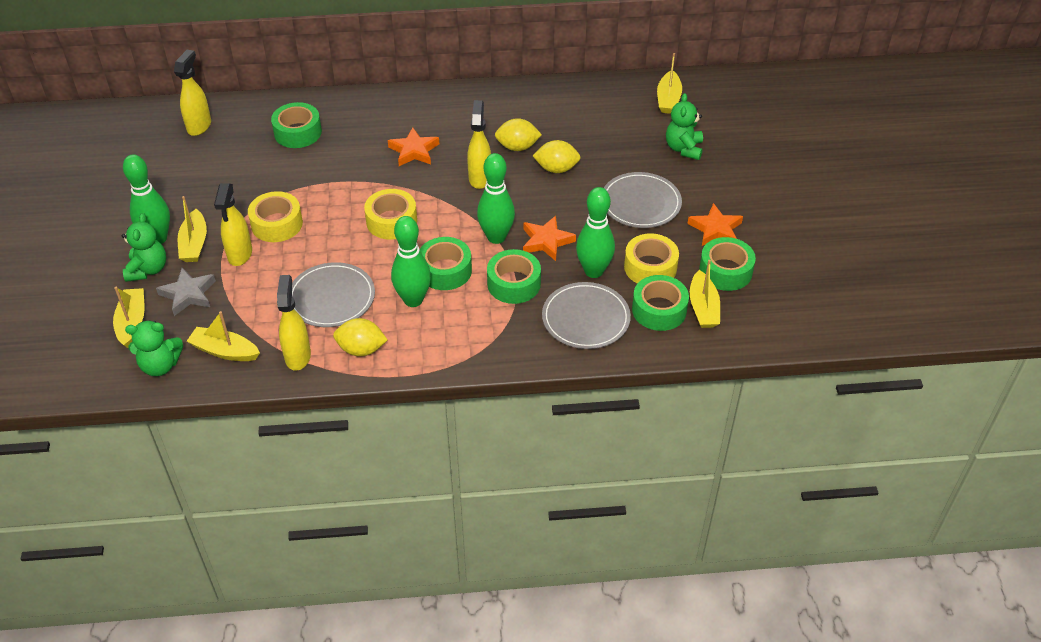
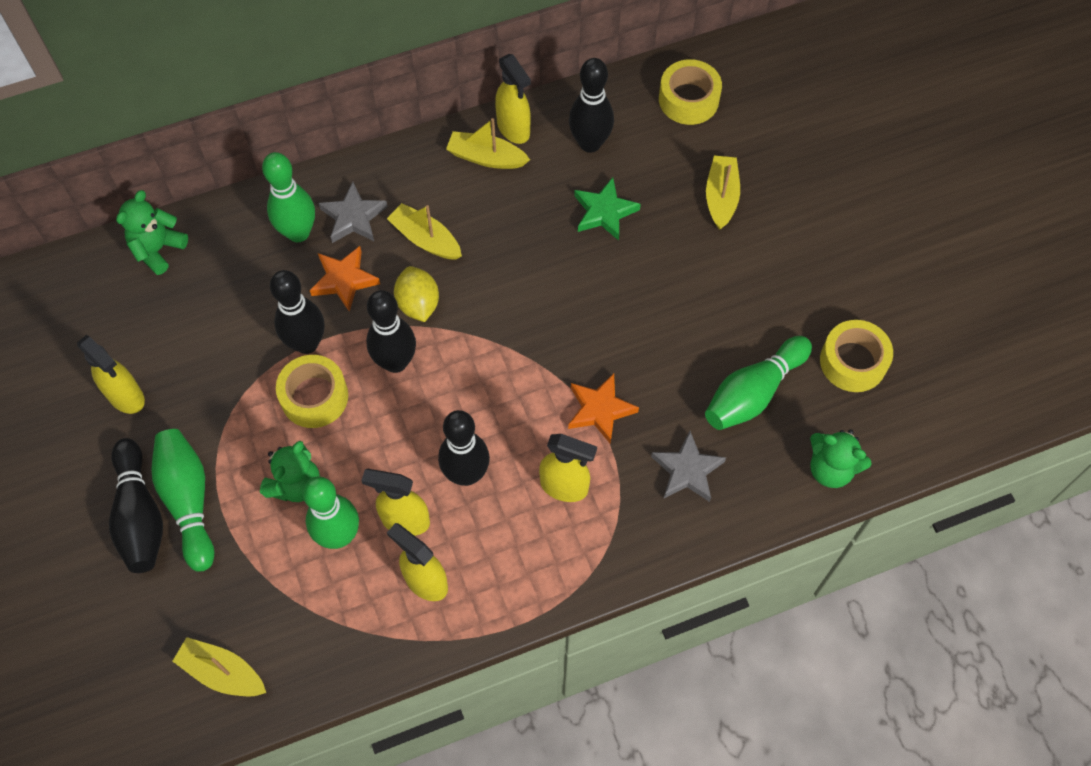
black bowling pin: none = 0 -> [109,438,163,573] [270,270,324,354] [366,290,416,373] [438,410,490,486] [569,58,614,153] = 5
green star: none = 0 -> [574,177,641,241] = 1
green tape: [271,102,322,148] [420,237,472,290] [487,249,541,304] [632,275,689,331] [699,237,756,291] = 5 -> none = 0
grey plate: [292,262,375,327] [542,282,631,349] [604,172,682,228] = 3 -> none = 0
grey star: [156,268,216,316] = 1 -> [319,182,388,243] [651,431,726,502] = 2
orange star: [388,127,439,166] [523,216,576,261] [688,203,743,246] = 3 -> [310,246,380,312] [568,373,639,444] = 2
yellow boat: [113,287,145,348] [178,196,207,262] [187,311,260,361] [657,53,682,114] [690,260,720,328] = 5 -> [172,637,266,696] [387,203,462,260] [446,118,530,169] [706,156,740,230] = 4
yellow lemon: [333,318,388,356] [495,118,542,151] [533,140,581,173] = 3 -> [394,266,439,322] = 1
yellow spray bottle: [174,50,211,136] [214,183,252,266] [277,275,311,371] [467,100,491,189] = 4 -> [77,335,145,414] [361,469,430,536] [387,523,448,601] [495,54,531,144] [539,434,597,502] = 5

